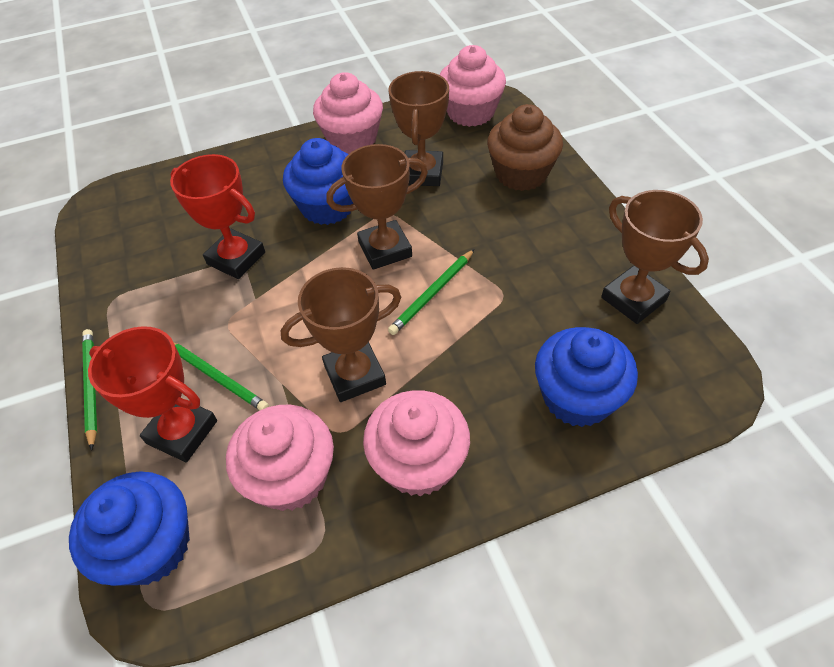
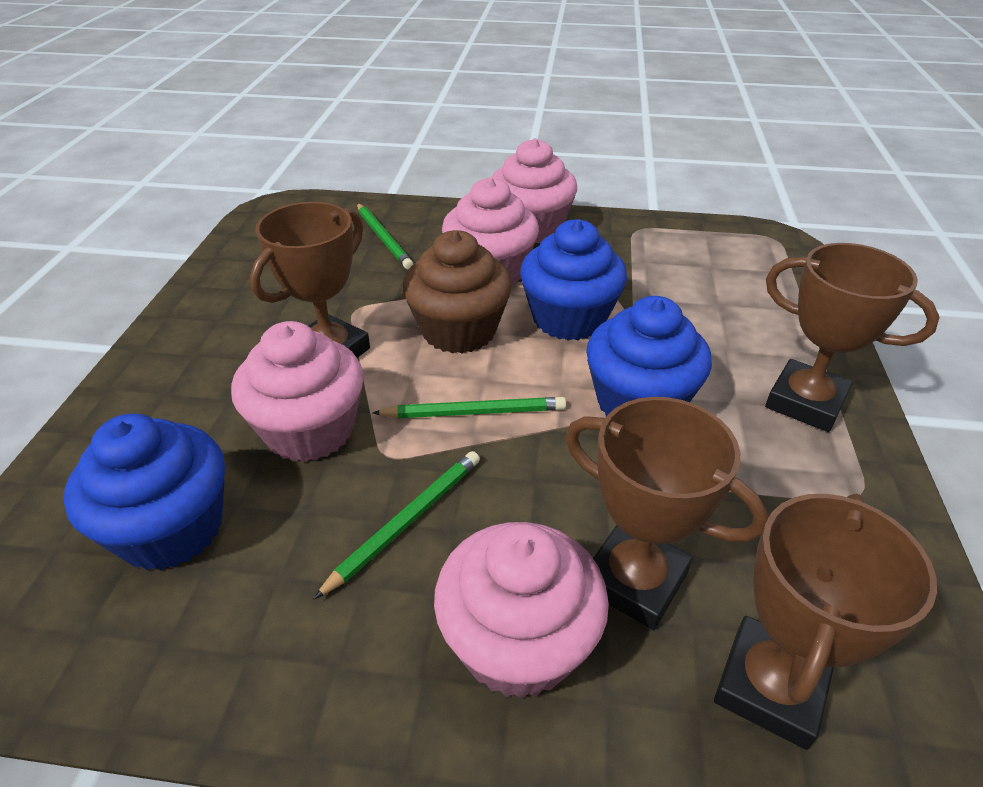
red trophy: [88,326,217,462] [170,154,265,279] = 2 -> none = 0

